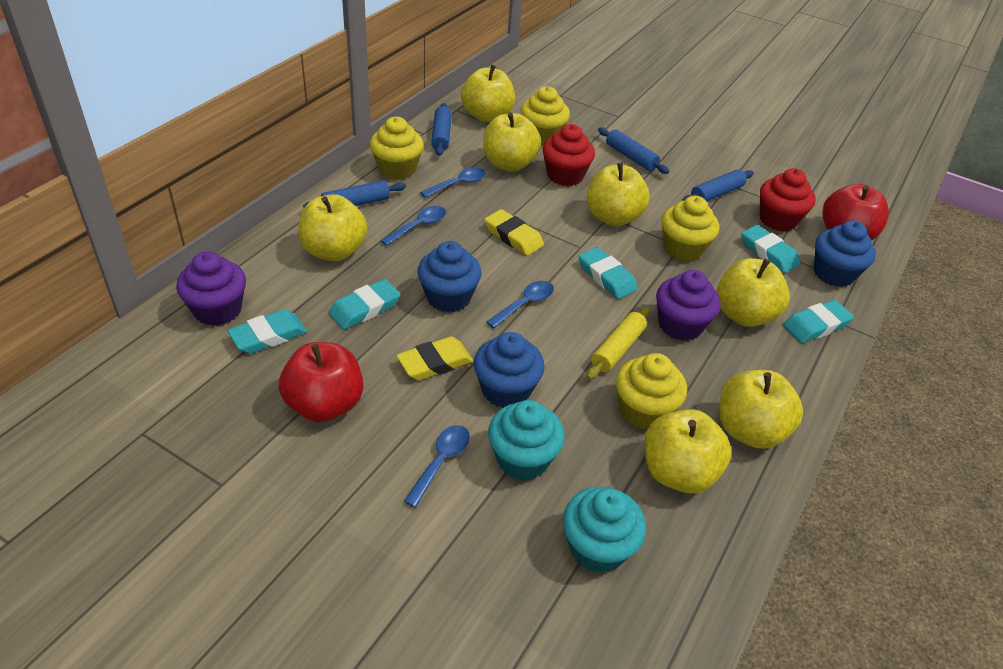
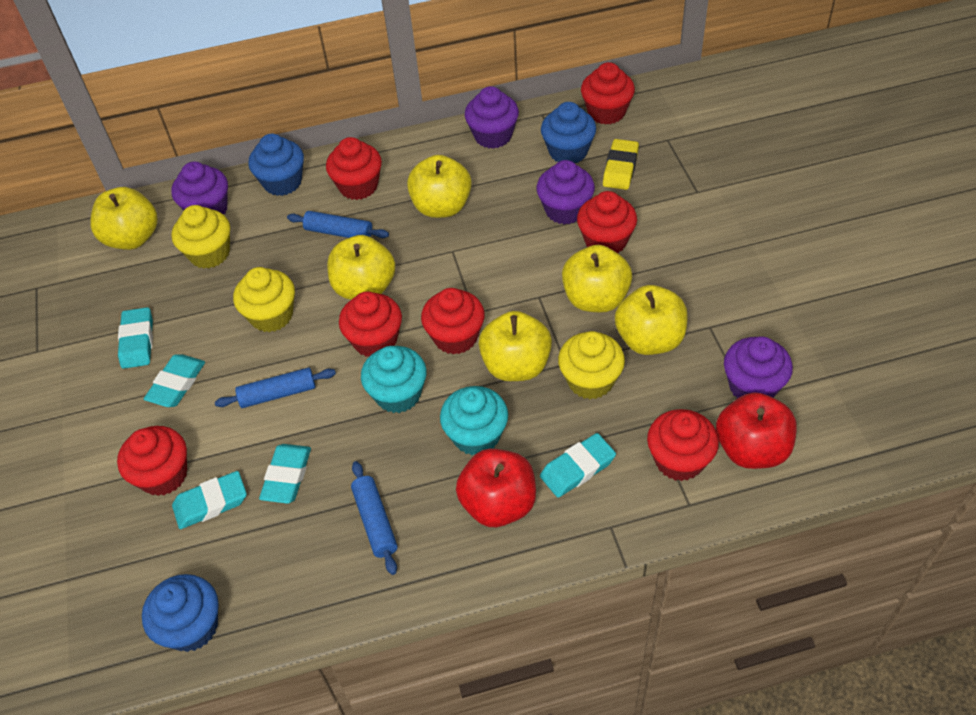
blue rolling pin: [303,180,406,207] [431,103,452,156] [598,127,669,174] [682,169,754,201] = 4 -> [215,368,336,408] [287,211,389,238] [351,461,397,575] = 3
blue spoon: [380,206,446,246] [404,425,470,508] [420,168,486,198] [486,281,554,328] = 4 -> none = 0
purple cupcake: [176,251,246,326] [656,270,721,341] = 2 -> [171,162,228,215] [465,86,519,149] [536,160,595,224] [724,336,793,399] = 4
red cupcake: [543,124,595,186] [760,168,816,232] = 2 -> [117,426,187,496] [326,137,382,200] [339,292,402,357] [421,288,485,355] [577,191,637,253] [581,62,635,125] [647,409,719,481] = 7
yellow apple: [298,194,367,261] [461,65,515,122] [483,112,541,172] [587,163,650,227] [645,409,731,493] [716,258,790,327] [719,370,803,449] = 7 -> [90,187,158,250] [327,235,395,300] [407,155,472,218] [479,311,552,381] [562,245,632,312] [615,285,688,355] = 6
yellow cupcake: [370,117,424,180] [520,86,570,145] [616,353,687,430] [661,196,719,262] = 4 -> [172,205,230,269] [233,267,295,332] [558,331,625,399] = 3
yellow eraser: [396,336,473,381] [484,209,544,256] = 2 -> [603,139,639,190] = 1
yellow rolling pin: [587,306,650,380] = 1 -> none = 0

